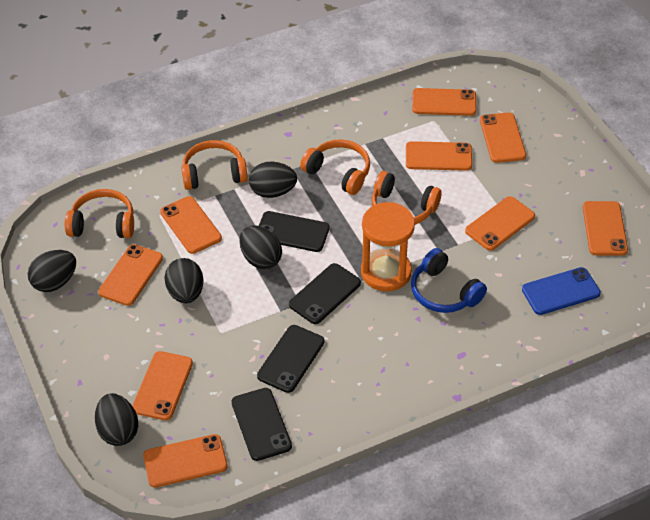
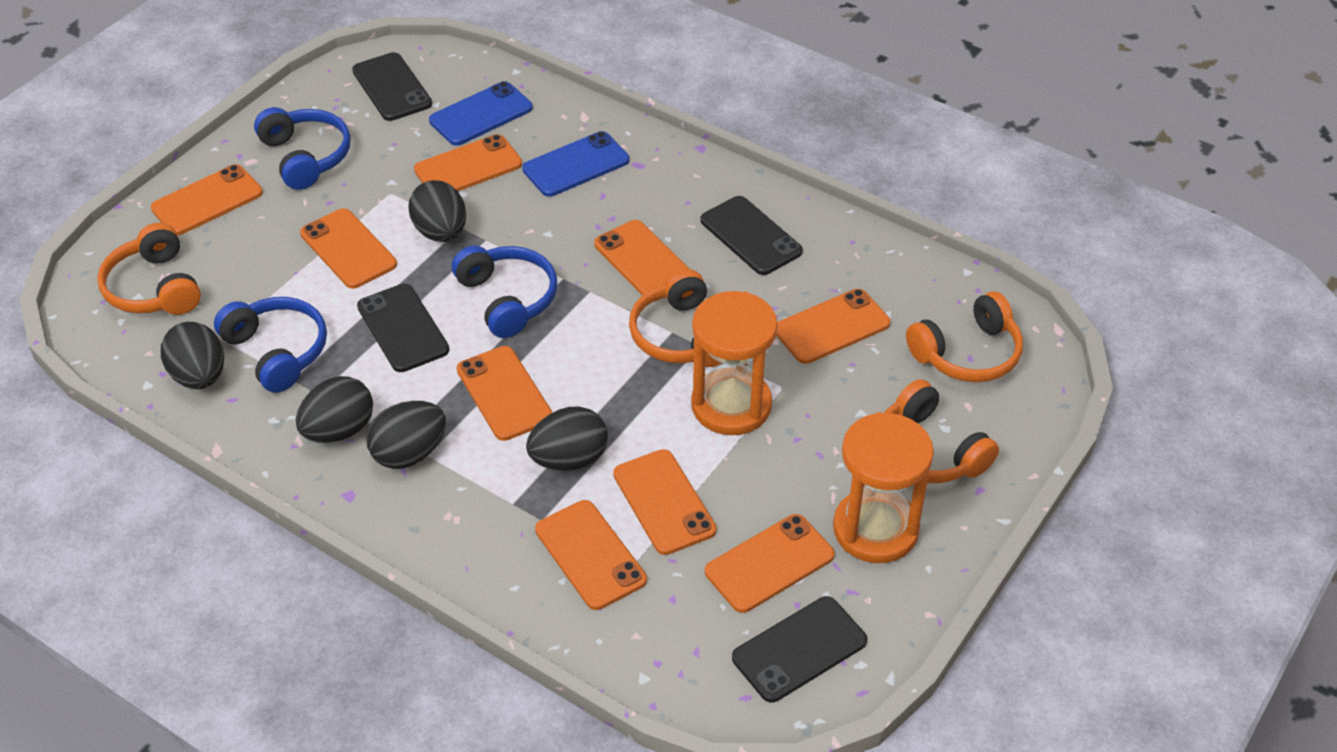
blue headphones: [411,248,487,313] = 1 -> [214,297,327,393] [254,107,351,190] [452,246,558,338] = 3
blue phone: [522,267,601,315] = 1 -> [429,81,533,146] [522,131,629,197] = 2
orange hourglass: [361,202,415,292] = 1 -> [691,291,778,435] [833,412,934,563] = 2

